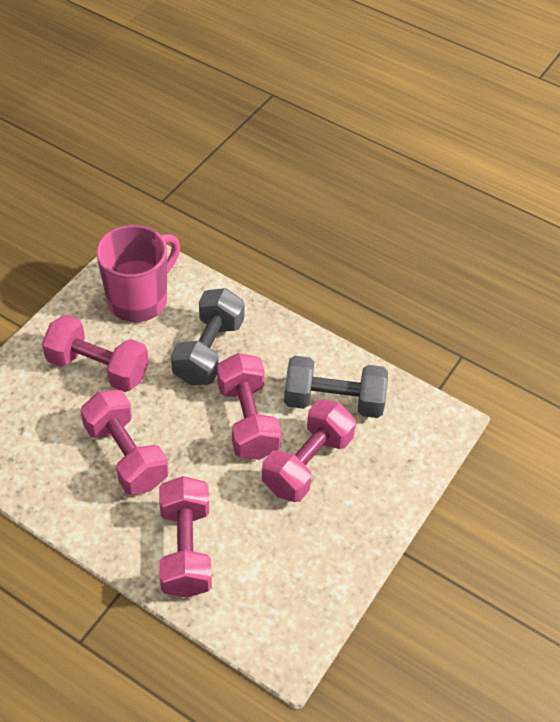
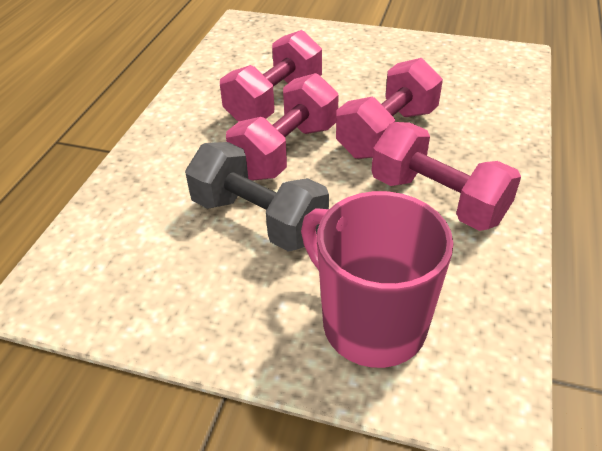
grey dumbbell: [171,288,245,385] [284,356,388,418] = 2 -> [185,142,329,252] = 1
pink dumbbell: [42,315,149,392] [80,390,168,495] [159,476,212,598] [217,353,282,460] [262,399,356,502] = 5 -> [220,30,322,122] [226,73,339,180] [336,58,443,159] [371,122,521,231] = 4

